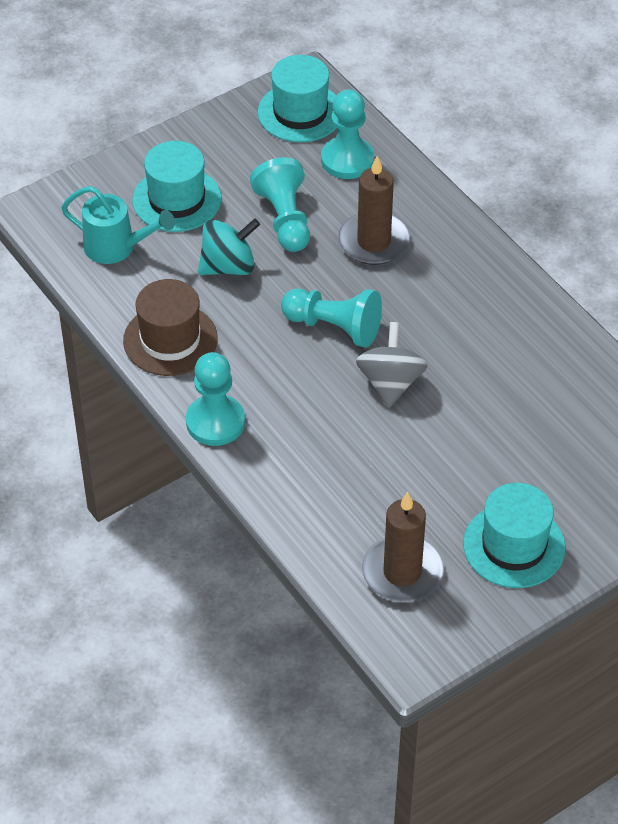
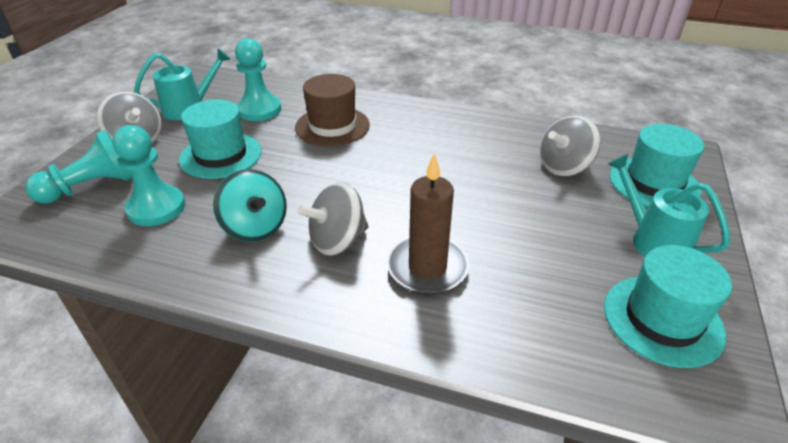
brown candle: [338,156,410,265] [362,492,444,602] = 2 -> [387,153,469,295] = 1
grey spinning top: [356,322,428,408] = 1 -> [97,91,162,143] [297,182,369,256] [540,115,601,176] = 3
turquoise pawn: [186,352,245,446] [250,157,310,252] [281,288,382,348] [321,89,374,179] = 4 -> [25,130,133,204] [112,125,185,226] [235,38,281,121] = 3
turquoise watering can: [61,186,175,264] = 1 -> [134,48,231,120] [608,154,730,257] = 2

